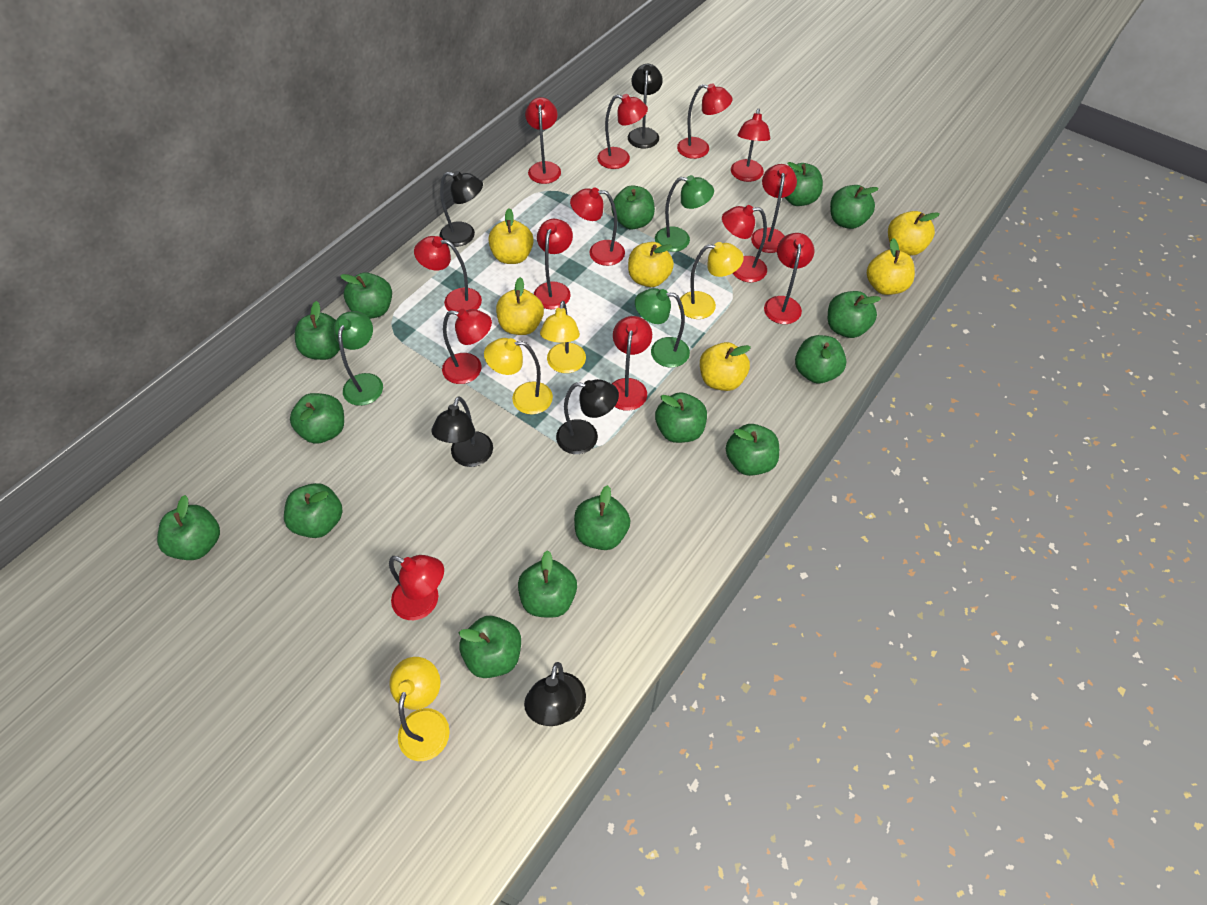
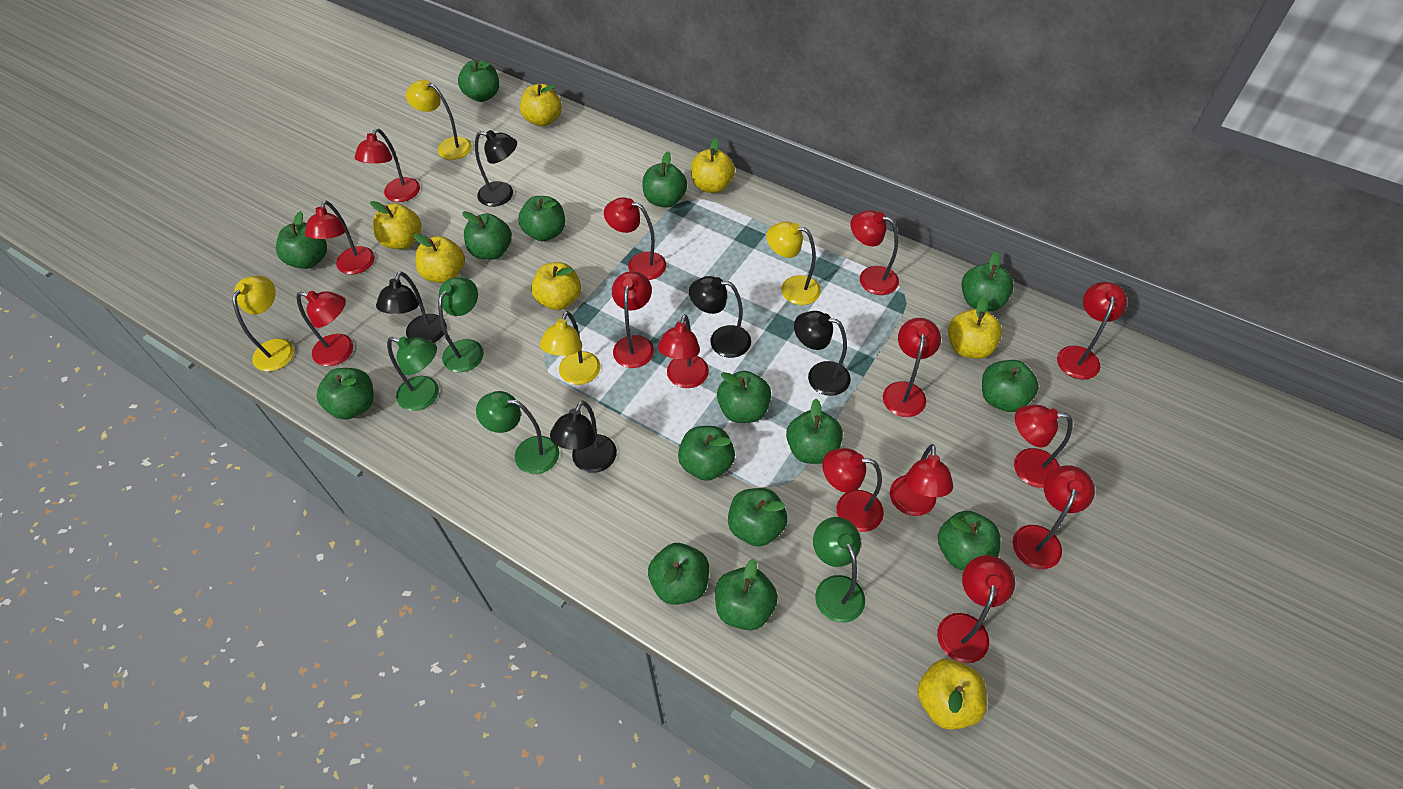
green lamp: [334,311,383,406] [635,288,690,367] [655,175,714,252] = 3 -> [387,337,439,411] [438,277,484,372] [476,391,559,474] [813,517,865,623] = 4
red lamp: [389,555,444,620] [414,236,482,312] [442,309,492,384] [525,97,561,184] [534,219,573,309] [570,187,625,266] [597,94,648,169] [612,316,652,411] [677,83,733,159] [722,205,767,282] [731,108,770,182] [751,164,797,253] [764,233,814,324] = 13 -> [296,291,353,366] [305,200,375,275] [355,128,420,202] [604,197,666,280] [612,271,654,368] [658,314,709,388] [822,448,884,532] [850,210,899,295] [883,318,941,417] [890,444,953,516] [937,555,1015,663] [1013,465,1095,569] [1014,405,1073,488] [1057,282,1127,380] = 14
yellow apple: [488,208,534,264] [496,277,544,335] [628,242,674,287] [700,342,751,391] [867,238,915,295] [888,211,939,256] = 6 -> [370,201,422,249] [414,234,465,283] [520,84,562,126] [531,262,581,310] [691,138,735,193] [917,659,987,729] [948,297,1002,359] = 7

